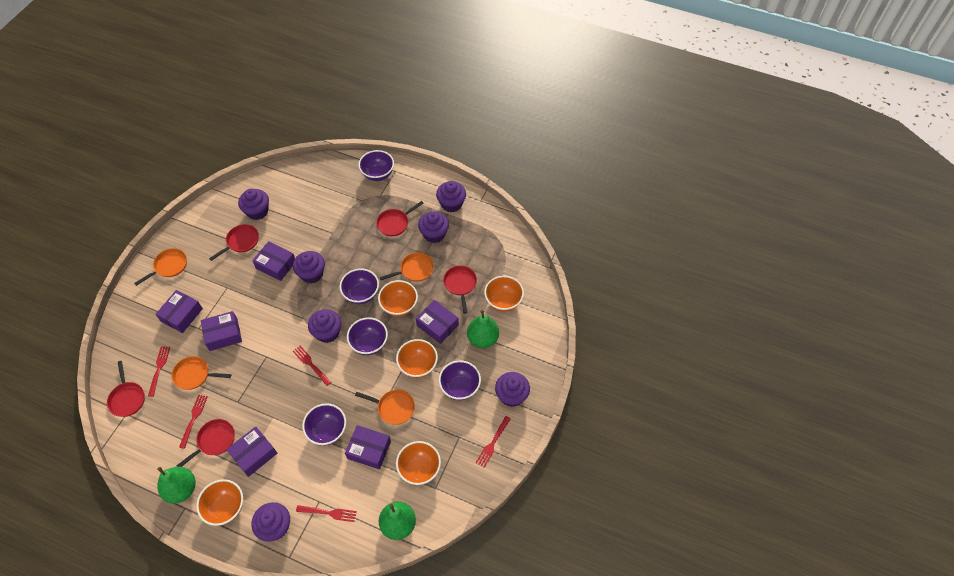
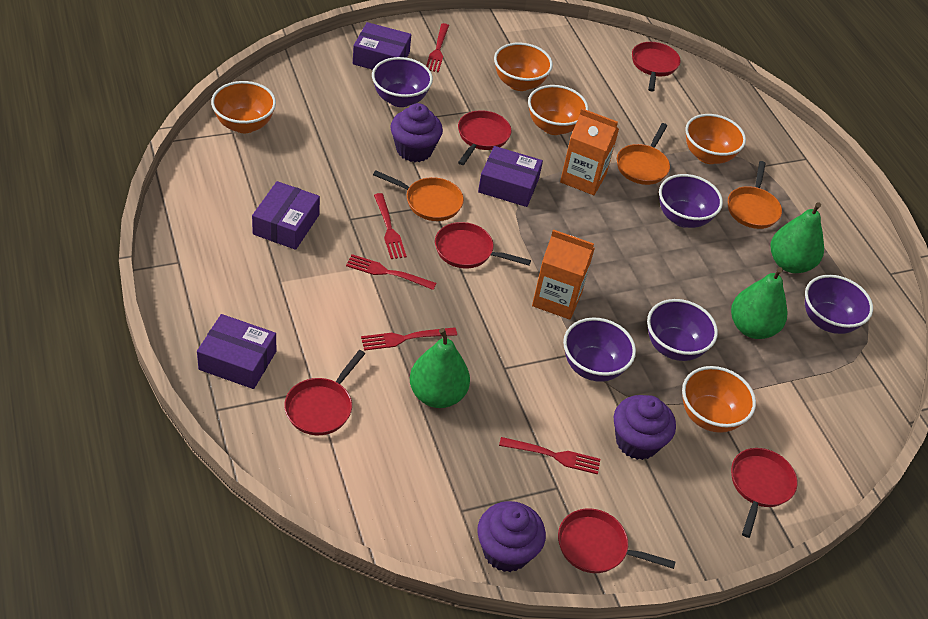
orange carton: none = 0 -> [532,229,595,320] [560,108,619,195] = 2
orange pan: [134,248,187,286] [172,356,231,390] [355,390,415,425] [380,252,434,282] = 4 -> [373,170,464,221] [617,123,670,185] [728,161,782,229] = 3
purple box: [155,290,203,333] [201,311,242,351] [226,426,277,477] [252,241,295,281] [345,425,391,469] [416,300,459,344] = 6 -> [197,314,276,389] [252,181,320,250] [353,22,411,70] [478,146,543,207] = 4
purple cupcake: [238,189,269,220] [252,502,290,542] [293,251,325,283] [308,309,341,343] [418,211,449,243] [436,181,466,212] [495,372,530,407] = 7 -> [390,103,443,162] [477,501,546,572] [614,395,676,460] = 3
red pan: [107,361,145,417] [176,419,235,467] [209,224,259,261] [376,201,424,236] [443,266,477,314] = 5 -> [284,350,365,435] [435,222,531,268] [458,110,511,165] [558,508,675,573] [632,42,681,92] [731,448,798,538] = 6

